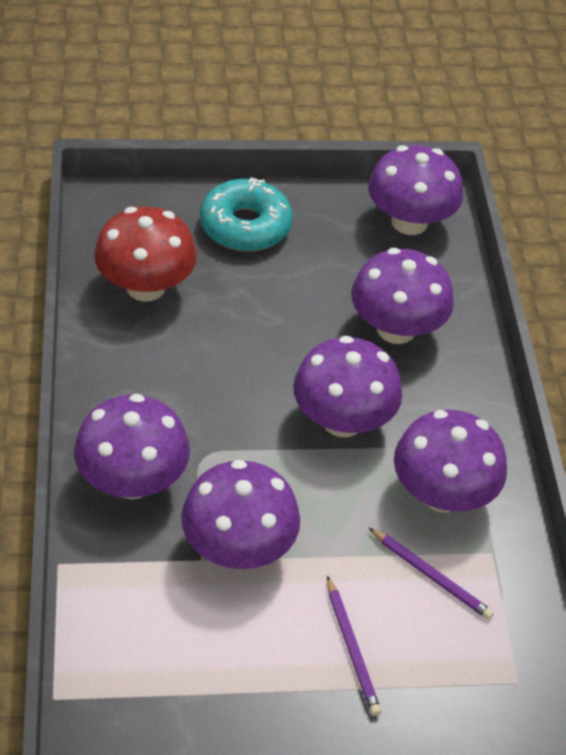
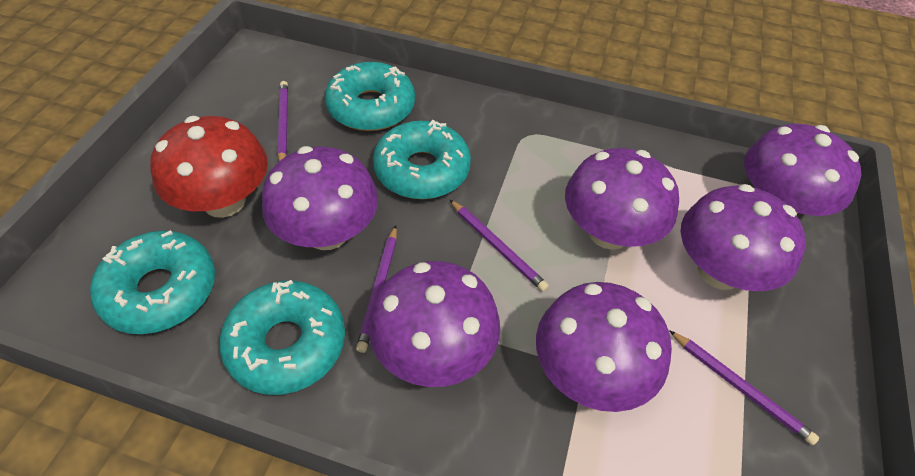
purple pencil: [327,576,381,716] [369,528,494,620] = 2 -> [278,81,288,161] [356,225,397,353] [450,200,549,292] [669,330,819,445] = 4
turquoise donut: [200,177,293,252] = 1 -> [90,230,215,334] [219,280,345,395] [325,62,415,131] [373,120,471,199] = 4

